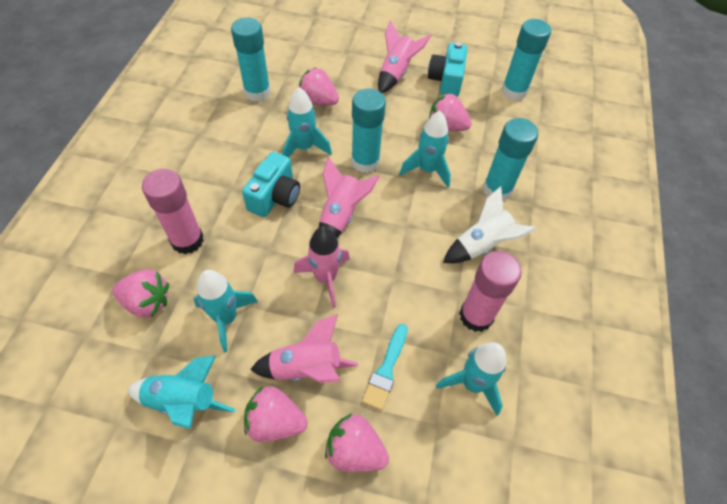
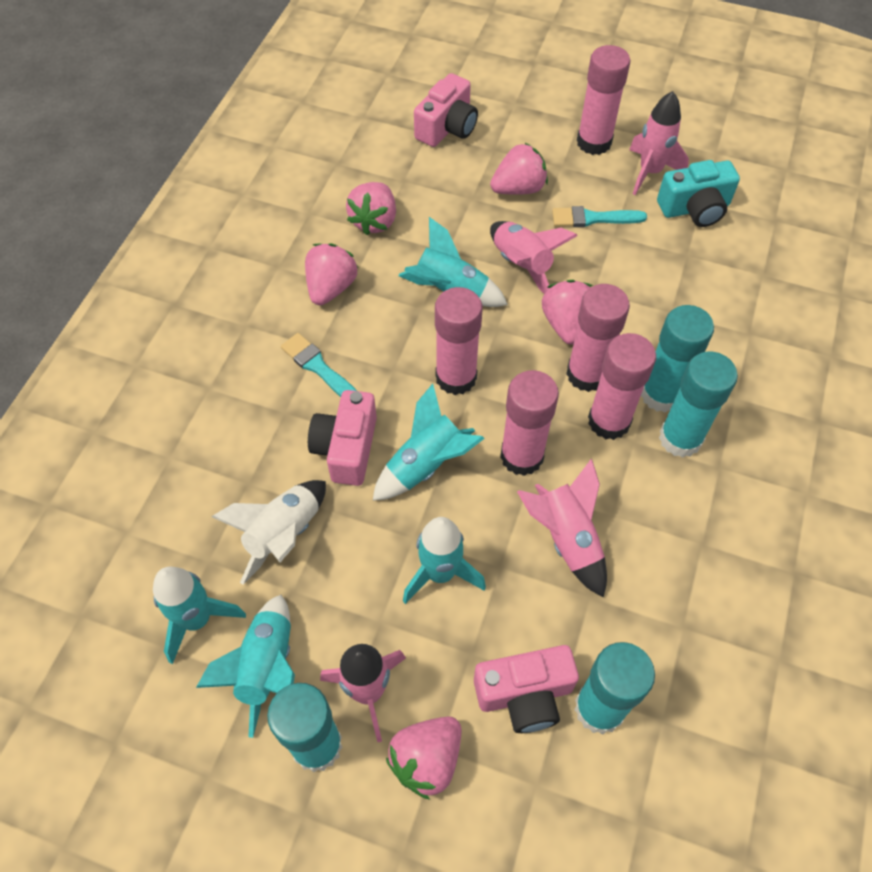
pink camera: none = 0 -> [308,390,377,486] [414,73,478,147] [474,645,579,733] = 3
pink glue stick: [142,169,204,254] [459,251,522,332] = 2 -> [435,287,483,395] [500,370,559,476] [566,284,630,392] [577,45,630,155] [588,333,656,440] = 5
turquoise brush: [362,324,408,410] = 1 -> [281,333,357,397] [552,206,647,227] = 2
turquoise camera: [242,152,300,217] [428,42,467,97] = 2 -> [657,160,740,227] = 1

